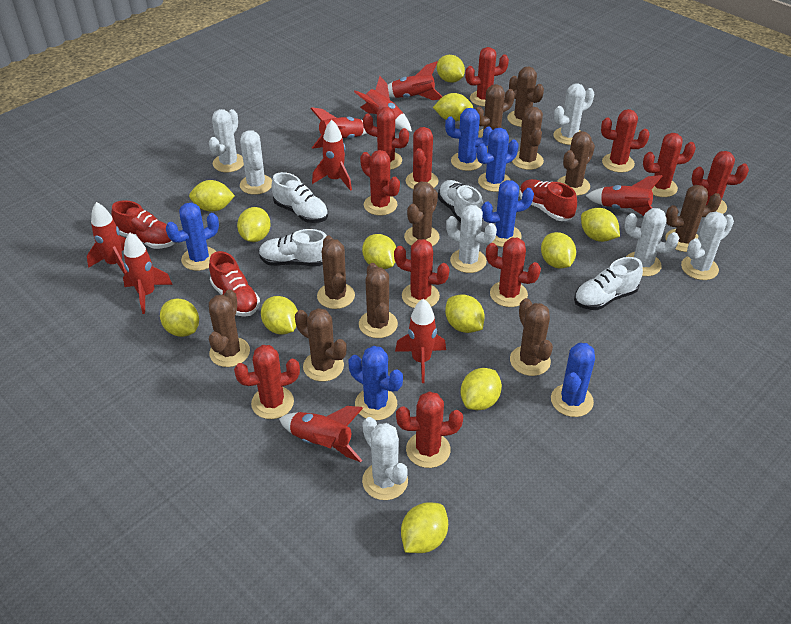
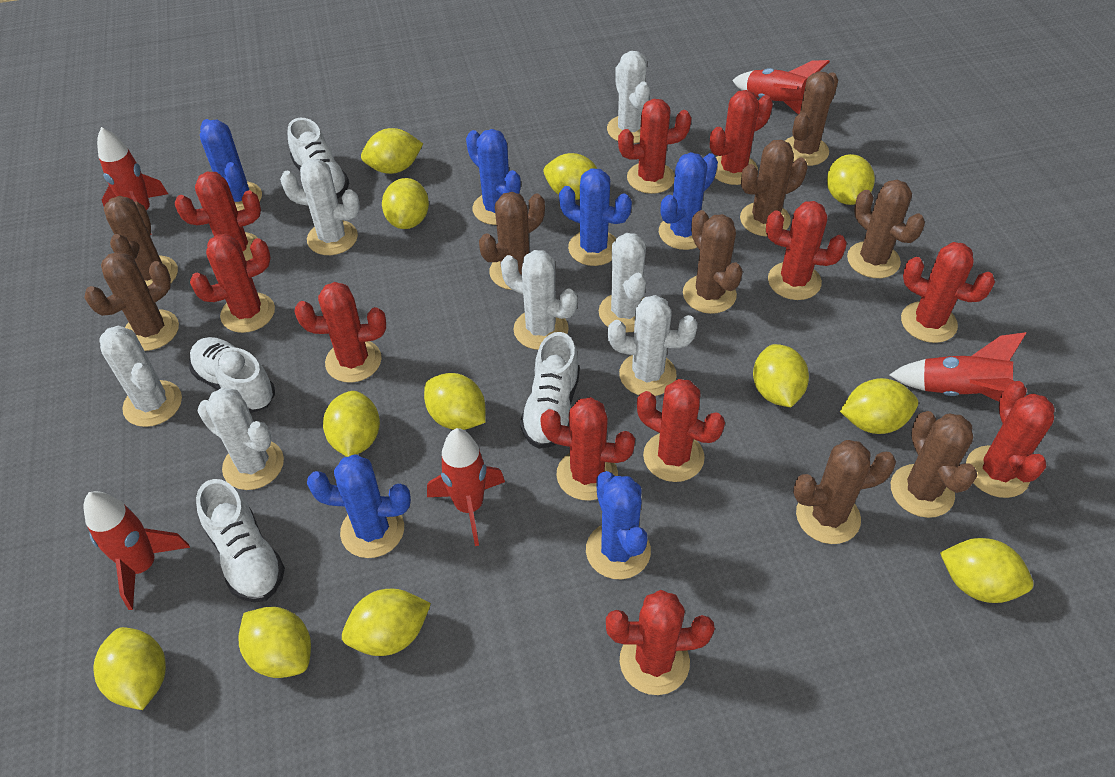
brown cactus: [209,289,250,367] [295,308,347,382] [317,236,355,309] [359,263,398,338] [404,181,440,246] [476,84,515,138] [507,66,544,127] [510,298,553,376] [512,107,544,170] [557,131,595,196] [665,185,721,252] = 11 -> [85,251,179,351] [104,196,178,287] [479,192,545,290] [683,210,743,314] [740,140,808,237] [785,72,838,166] [793,440,896,544] [847,180,925,278] [891,411,977,518] = 9
red rocket: [87,202,127,275] [123,233,173,314] [279,406,363,462] [310,107,367,149] [312,120,352,191] [354,76,412,132] [388,61,442,100] [395,299,446,383] [586,175,662,216] = 9 -> [84,491,190,610] [97,127,168,235] [427,428,505,546] [732,60,830,115] [889,332,1027,402] = 5
red shoe: [112,200,175,249] [209,251,260,317] [519,179,577,221] = 3 -> none = 0

